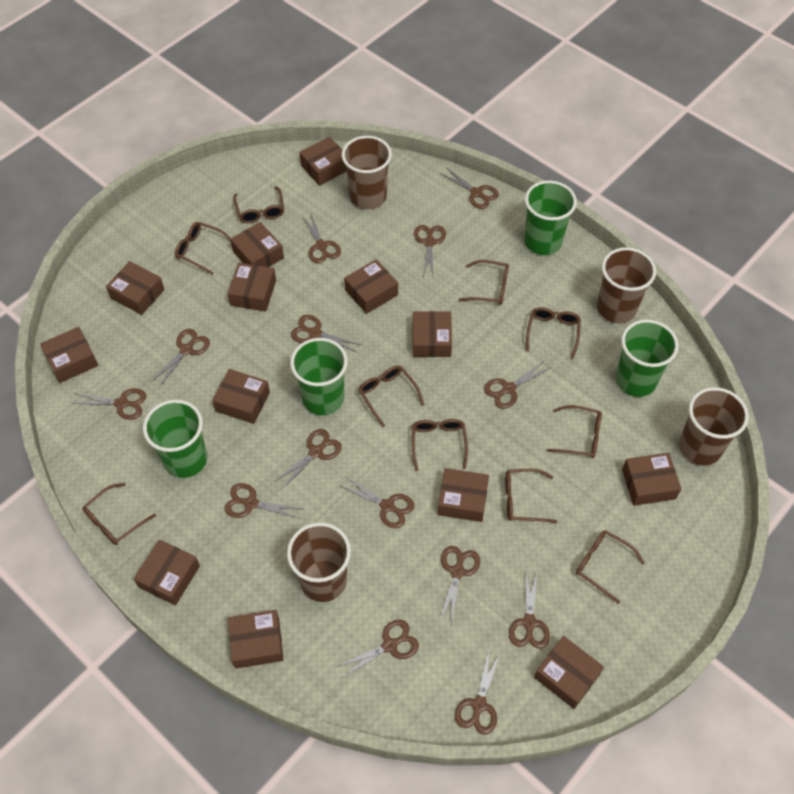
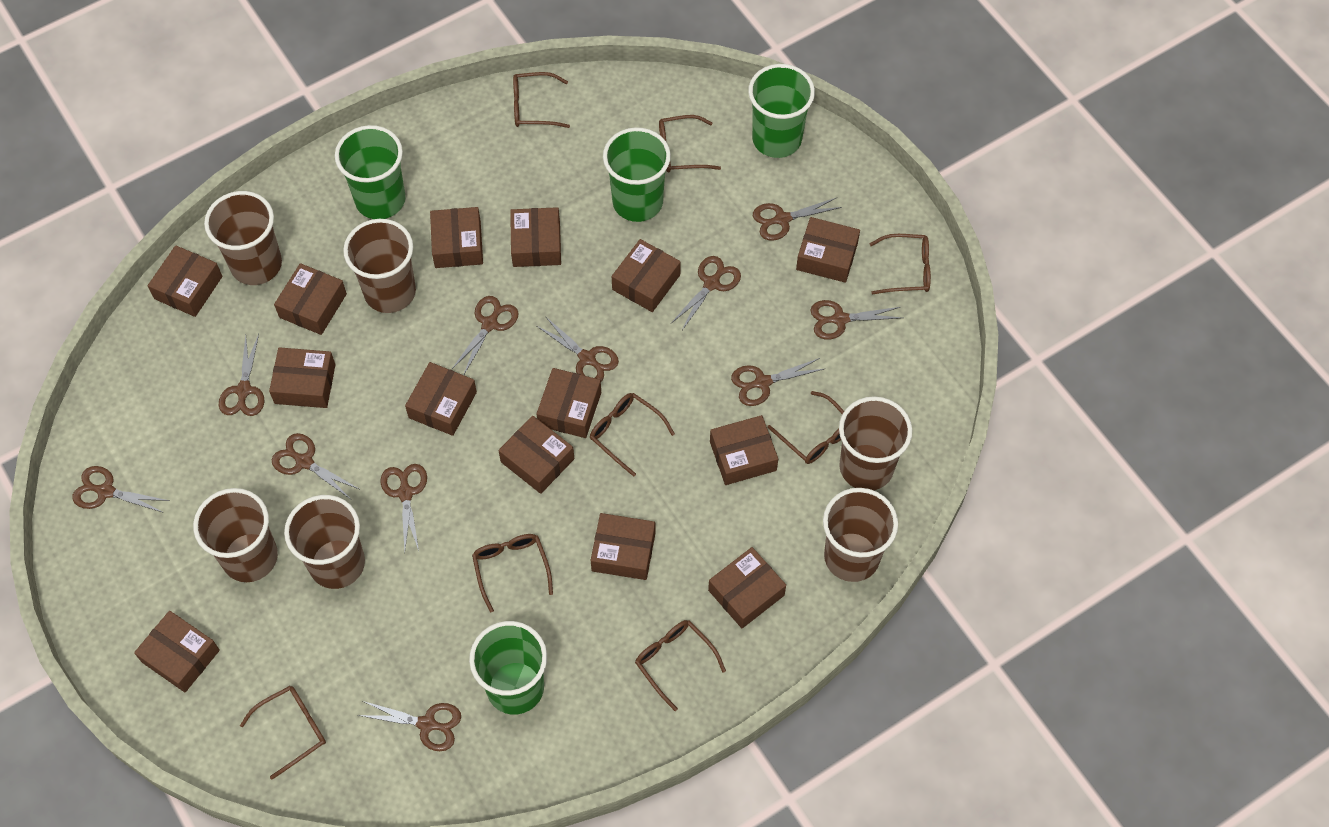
brown box: [40,327,98,383] [106,261,165,315] [134,539,200,605] [212,369,270,424] [228,263,276,312] [228,610,284,669] [230,222,284,267] [299,137,347,186] [344,259,398,314] [413,311,452,357] [438,468,489,522] [534,636,604,709] [622,453,681,506] = 13 -> [134,611,220,692] [148,245,223,317] [269,347,336,408] [274,263,347,335] [405,362,477,436] [430,207,483,268] [498,416,574,494] [510,207,561,267] [536,368,601,438] [591,513,656,580] [612,239,681,312] [708,547,786,628] [710,415,778,485] [796,217,860,283] = 14
brown cup: [287,522,351,602] [342,136,392,209] [597,247,656,323] [679,387,749,465] = 4 -> [193,488,278,582] [204,191,282,285] [284,495,365,589] [343,219,416,313] [823,488,898,582] [839,396,912,490] = 6
brown glasses: [83,483,156,545] [175,222,231,275] [233,186,284,223] [359,366,424,427] [412,419,468,471] [459,260,509,305] [505,469,557,523] [526,307,581,359] [546,405,602,458] [576,530,645,604] = 10 -> [240,686,326,779] [472,534,553,613] [513,72,570,128] [590,393,675,476] [635,620,726,711] [659,115,721,172] [767,391,844,464] [869,234,931,295] = 8
brown scissors: [73,388,146,420] [151,329,210,387] [224,483,303,519] [274,429,342,489] [291,315,361,352] [302,212,341,263] [336,620,419,678] [339,476,414,528] [414,225,446,278] [440,167,499,209] [440,546,480,623] [455,649,500,735] [484,361,550,409] [509,569,550,649] = 14 -> [72,466,170,513] [219,334,264,416] [272,433,359,499] [358,701,461,751] [381,464,427,551] [451,296,519,374] [537,316,619,382] [671,256,741,330] [731,358,824,406] [753,197,842,241] [810,300,902,340] = 11

